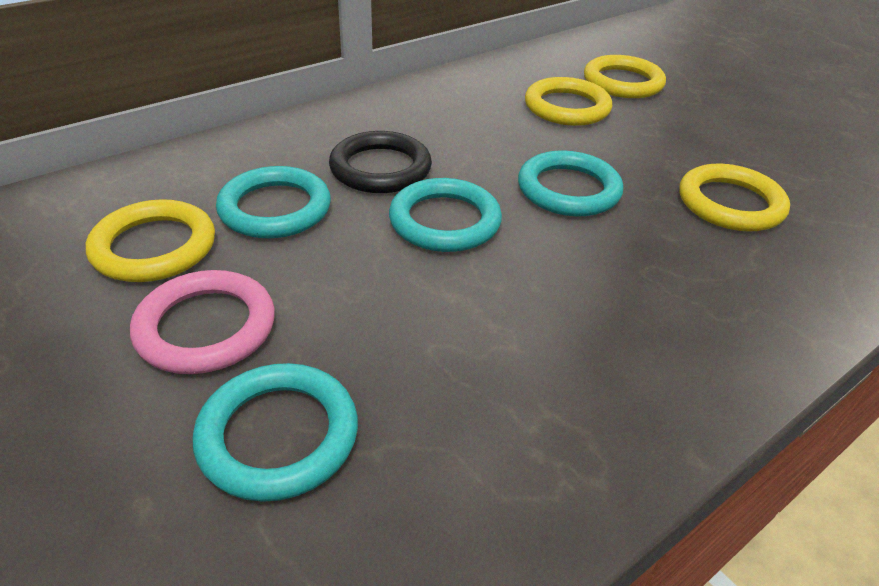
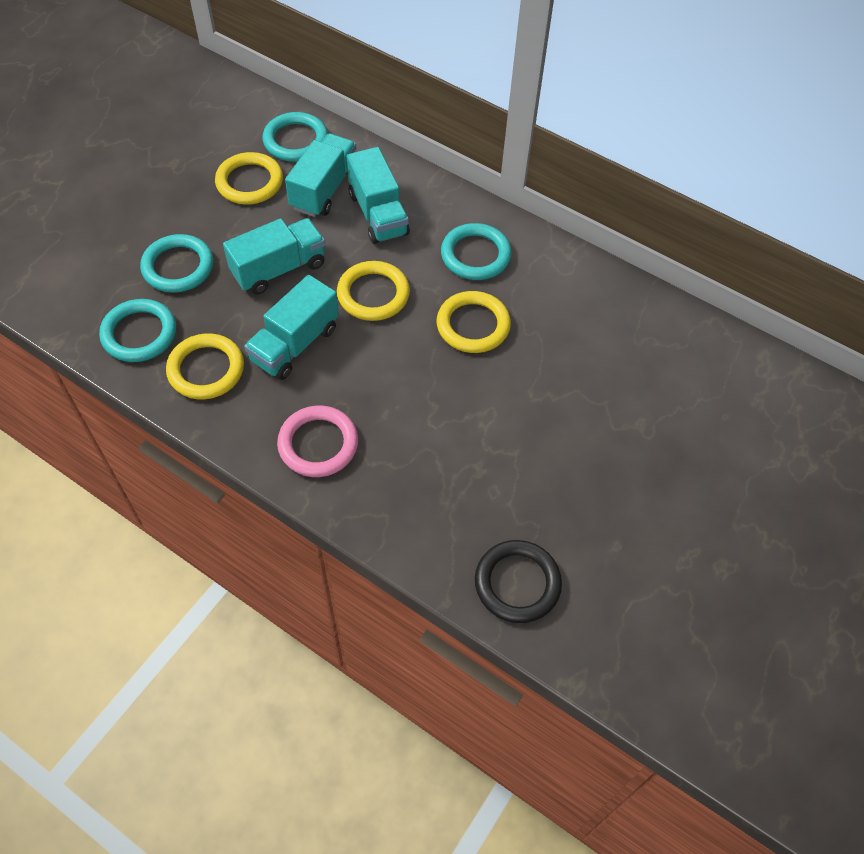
turquoise truck: none = 0 -> [223,218,325,294] [244,275,339,380] [285,133,357,217] [347,147,410,244] = 4

